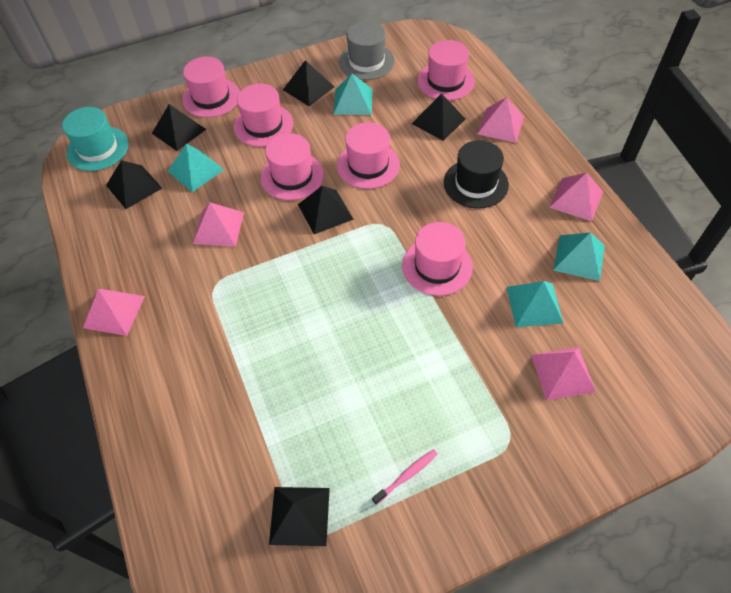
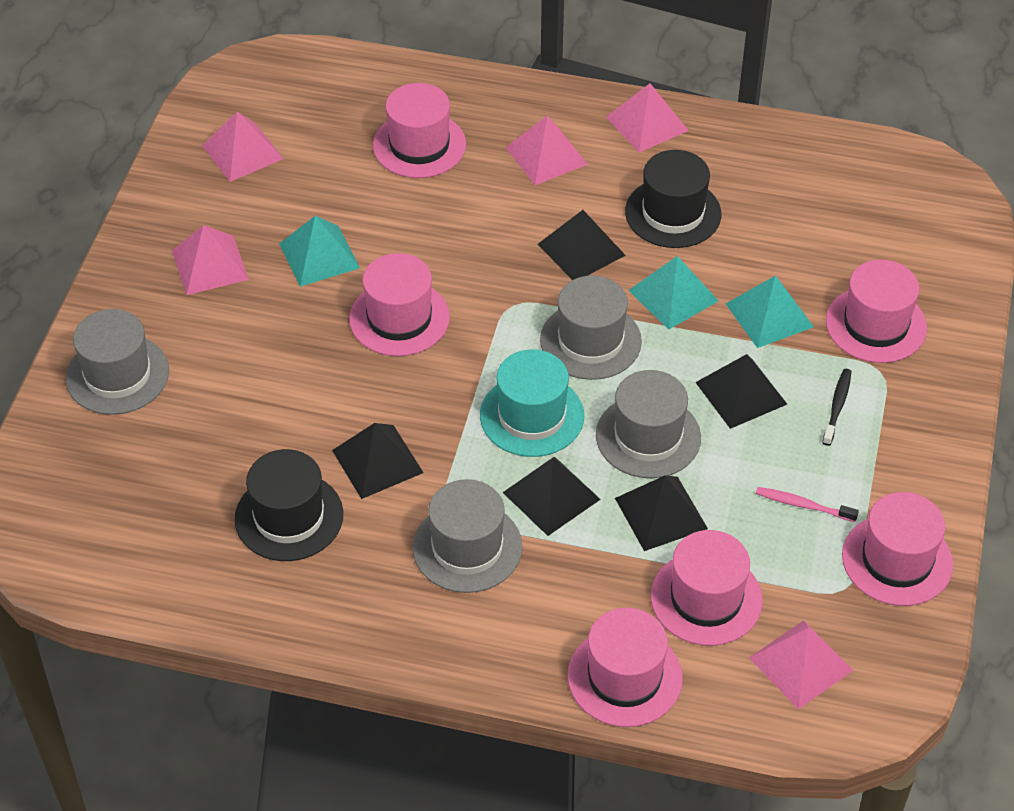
black hat: [444,140,509,209] = 1 -> [235,449,343,561] [625,150,721,248] = 2
black pyramid: [106,160,162,209] [152,104,206,151] [269,487,330,546] [283,60,334,106] [298,186,354,234] [412,93,466,141] = 6 -> [332,423,424,499] [502,457,601,536] [538,210,626,280] [615,475,708,551] [695,354,787,429] = 5
black toothbrush: none = 0 -> [823,369,852,446] = 1
grey hat: [339,21,395,80] = 1 -> [66,309,169,415] [412,479,522,593] [540,276,642,380] [596,370,701,478] = 4
turquoise pyramid: [168,144,224,192] [333,74,373,115] [507,281,564,327] [553,232,605,281] = 4 -> [279,216,360,287] [628,256,718,330] [726,276,814,348] = 3

